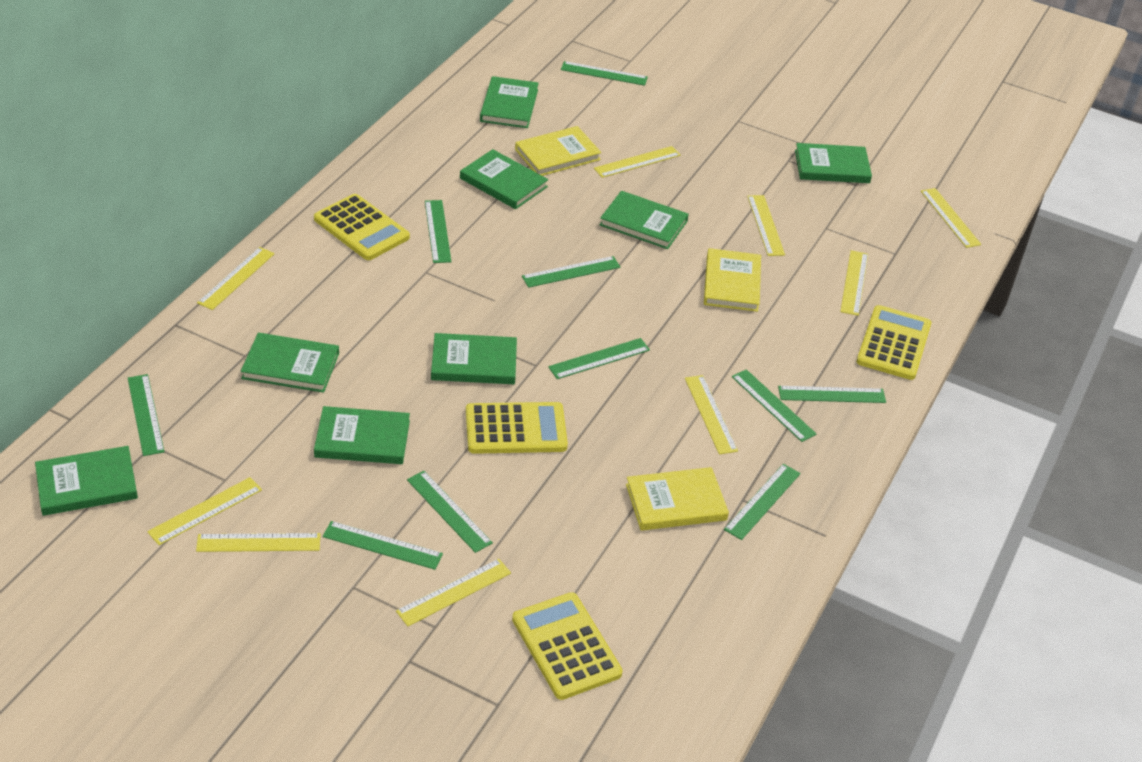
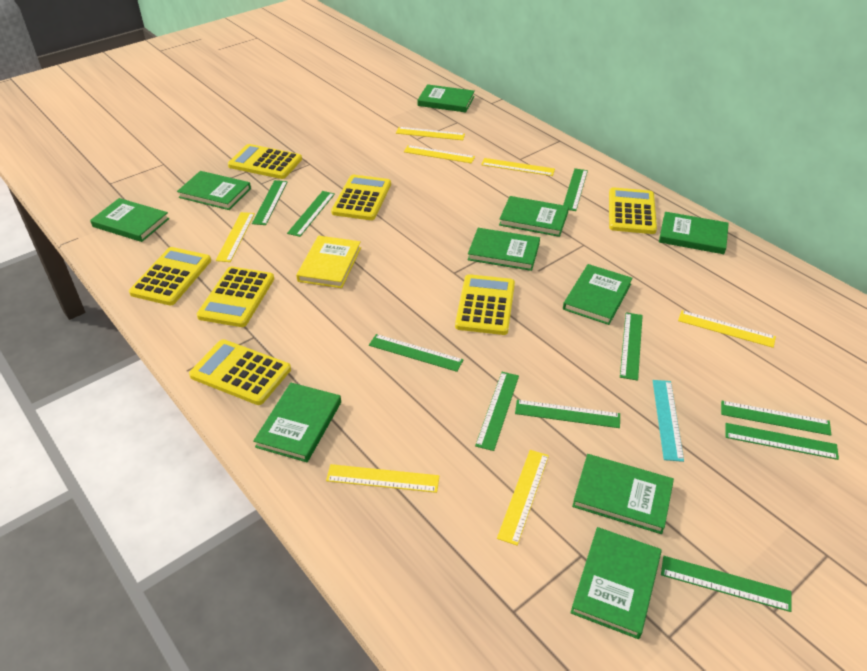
green book: [35,446,138,516] [241,333,339,393] [314,406,410,464] [431,333,517,384] [460,149,548,209] [480,76,539,128] [600,191,689,249] [795,143,872,183] = 8 -> [90,198,170,242] [177,171,251,210] [253,383,341,462] [418,84,475,112] [468,228,540,271] [499,196,569,237] [563,264,633,325] [571,527,662,639] [572,454,674,534] [659,212,729,254] = 10
turquoise ruler: none = 0 -> [653,380,684,462] = 1
yellow book: [515,126,601,176] [626,467,729,531] [704,248,761,312] = 3 -> [296,236,361,288] = 1
yellow calculator: [314,194,410,260] [466,402,568,454] [512,592,622,700] [857,305,931,380] = 4 -> [129,247,211,305] [189,339,291,405] [197,267,274,327] [228,144,302,179] [331,175,391,220] [455,274,515,335] [609,187,657,234] = 7
yellow ruler: [147,477,262,545] [196,533,320,552] [197,247,275,310] [396,559,511,626] [594,146,681,178] [685,375,738,454] [747,195,785,256] [840,250,868,316] [921,188,981,248] = 9 -> [216,212,255,262] [326,464,439,493] [396,127,465,140] [404,145,475,163] [481,158,555,176] [497,450,549,546] [678,310,776,348] = 7

